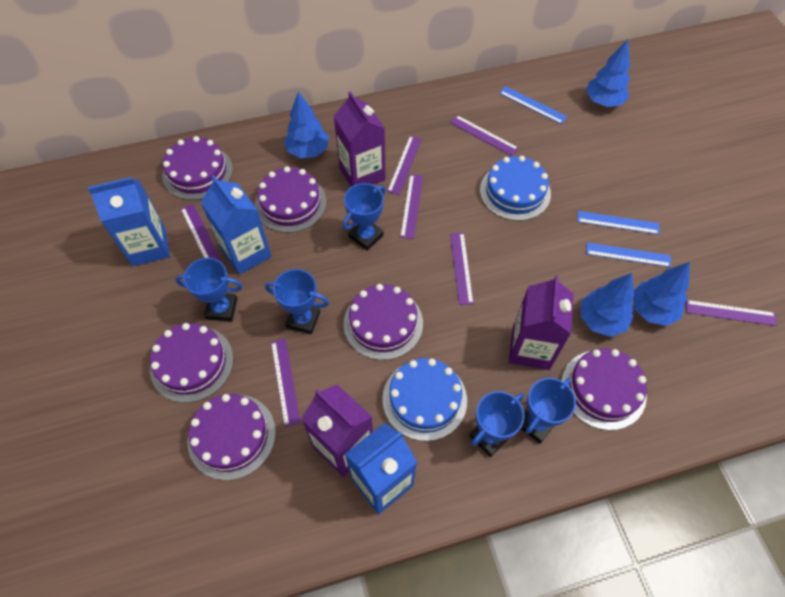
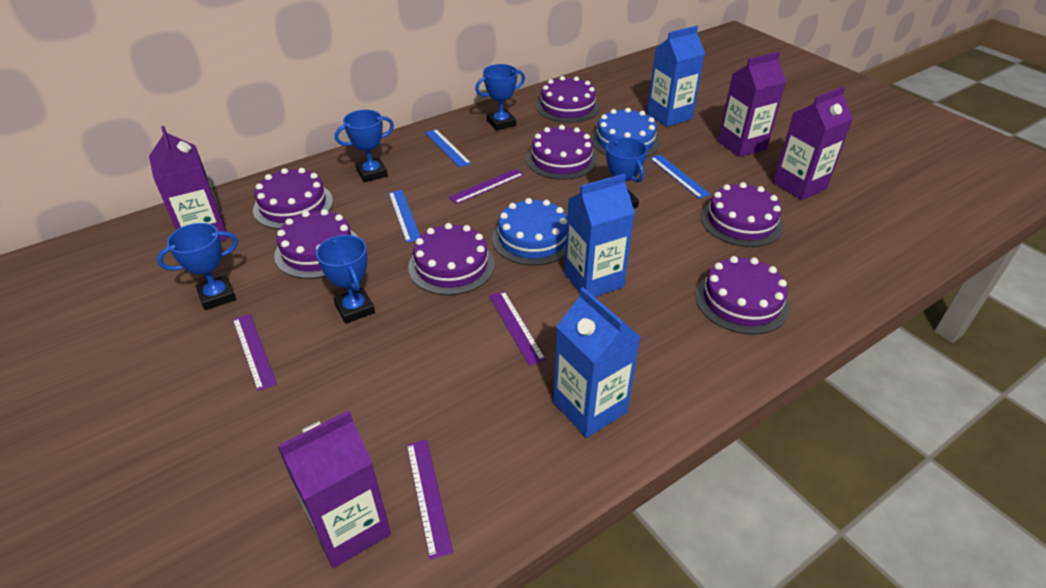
blue tree: [284,91,329,158] [581,273,634,337] [586,40,630,107] [633,262,690,326] = 4 -> none = 0
purple cake: [150,323,234,403] [162,136,233,200] [187,394,276,480] [255,166,327,233] [344,284,423,360] [561,348,647,430] = 6 -> [253,168,333,229] [274,209,358,279] [408,223,495,295] [526,125,597,180] [536,76,600,123] [696,256,790,335] [701,182,783,247] = 7
purple carton: [301,384,373,477] [334,91,385,187] [509,275,574,370] = 3 -> [149,126,229,241] [278,410,391,568] [718,52,786,157] [773,86,853,200] = 4
purple ruler: [181,204,222,262] [271,339,300,427] [387,136,422,195] [400,174,423,239] [450,115,519,156] [450,233,474,305] [686,300,777,326] = 7 -> [233,314,277,391] [407,440,453,559] [448,169,524,204] [489,291,546,366] = 4

